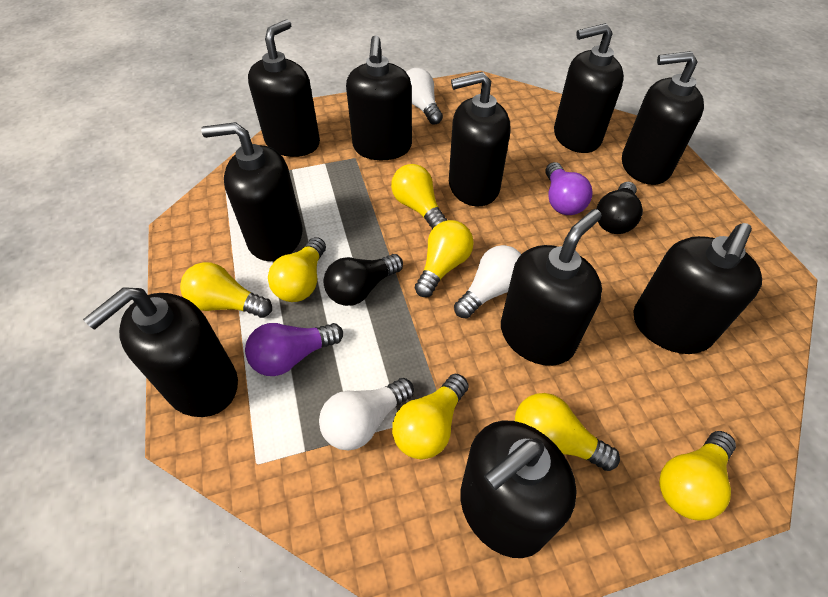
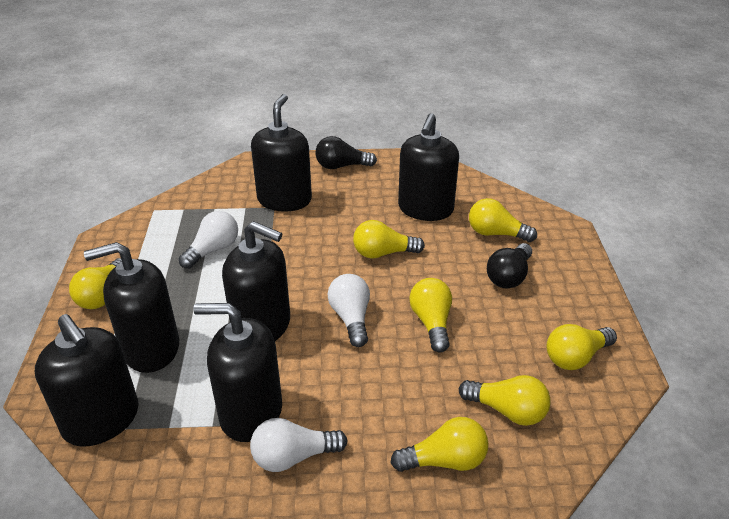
black soap dispenser: [83,287,238,417] [201,122,303,261] [248,19,320,157] [346,35,412,160] [449,72,510,206] [460,420,577,558] [501,209,602,366] [554,23,624,153] [622,51,704,185] [633,223,762,354] = 10 -> [35,314,139,447] [84,242,179,373] [193,303,282,442] [222,221,290,341] [251,94,312,212] [398,113,459,221] = 6
purple light bulb: [245,323,343,376] [545,162,593,215] = 2 -> none = 0

